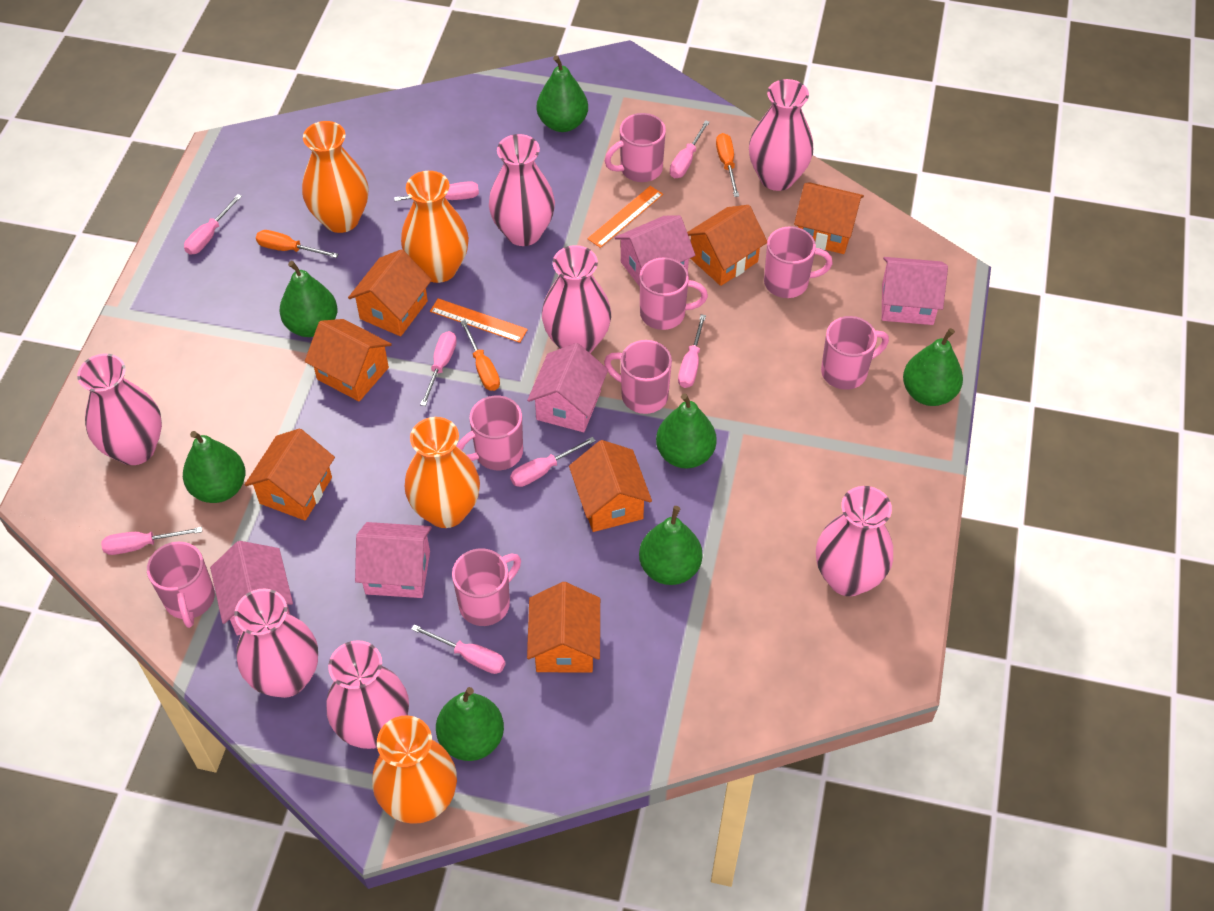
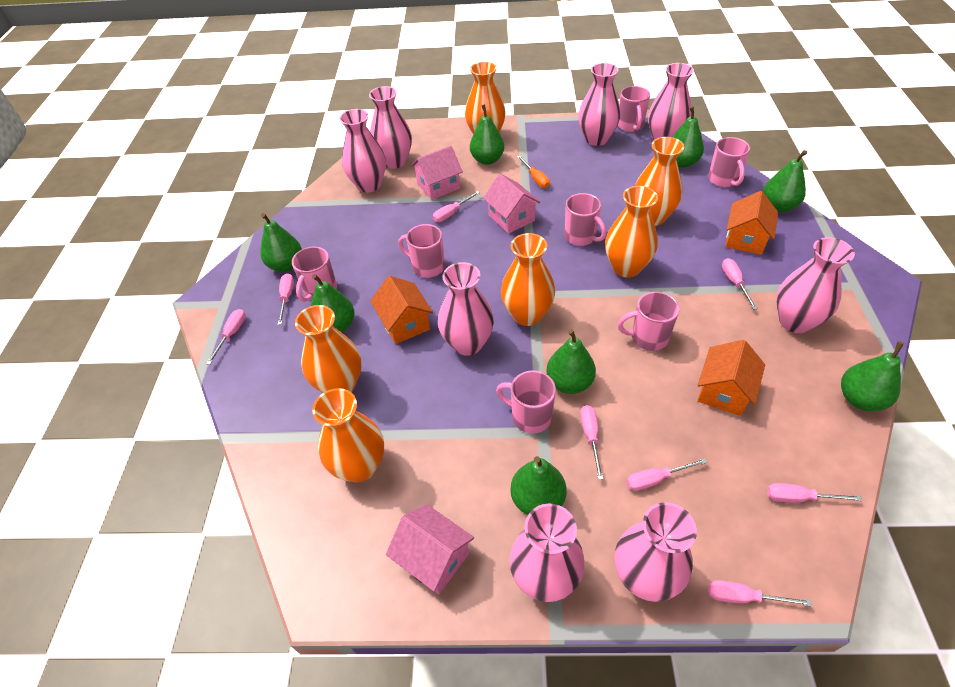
green pear: [183,431,246,503] [279,261,338,337] [436,687,504,761] [537,55,588,132] [639,506,702,585] [656,393,717,469] [903,328,963,406] = 7 -> [260,213,302,272] [311,274,354,332] [470,104,504,165] [510,456,566,515] [546,329,596,394] [673,106,704,168] [763,150,807,212] [841,341,904,411] = 8
orange house: [245,428,335,521] [305,319,392,401] [348,249,432,336] [527,582,600,672] [569,440,652,532] [687,205,767,286] [794,182,864,254] = 7 -> [370,276,433,344] [698,340,765,416] [725,191,778,255] = 3
orange ruler: [430,298,528,343] [588,186,663,248] = 2 -> none = 0
orange screwdriver: [256,230,338,258] [460,320,500,391] [716,133,739,197] = 3 -> [517,156,550,188] = 1
orange vase: [302,121,369,233] [372,715,457,824] [401,171,469,283] [405,417,480,528] = 4 -> [295,305,362,393] [312,388,384,482] [465,62,506,134] [501,233,555,326] [605,186,658,278] [635,137,684,226] = 6
pink house: [210,541,293,636] [355,522,432,598] [527,343,608,432] [615,215,695,287] [882,257,948,325] = 5 -> [386,504,474,594] [411,146,463,200] [483,174,541,234] = 3
pink mug: [147,542,215,628] [452,548,521,626] [457,395,523,470] [604,340,672,414] [605,113,666,182] [639,257,708,330] [764,226,833,298] [821,316,889,390] = 8 -> [292,247,337,302] [398,224,445,278] [496,370,556,434] [564,193,606,246] [618,86,650,132] [618,292,679,351] [708,137,750,187] = 7
pink vase: [77,354,162,465] [234,588,318,698] [326,640,409,749] [489,134,555,246] [542,245,611,353] [749,79,813,191] [816,486,893,596] = 7 -> [339,109,386,193] [369,86,412,169] [438,262,494,356] [509,504,585,602] [578,63,620,146] [615,502,697,602] [648,63,694,141] [777,237,855,333] = 8

